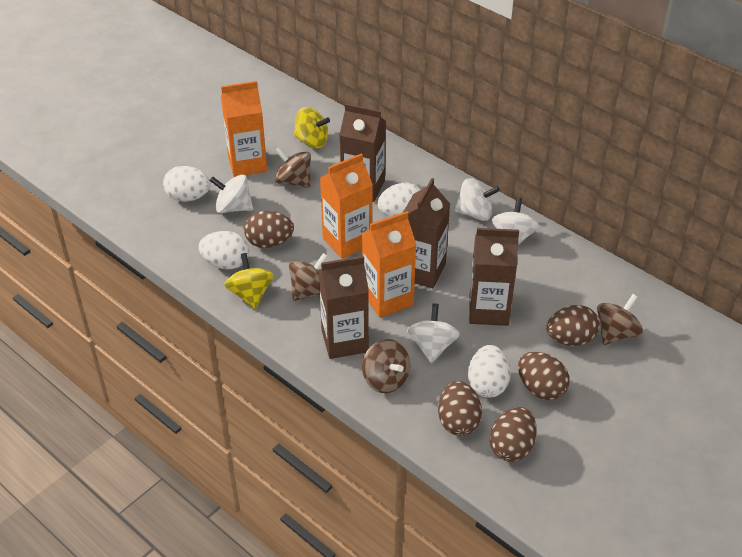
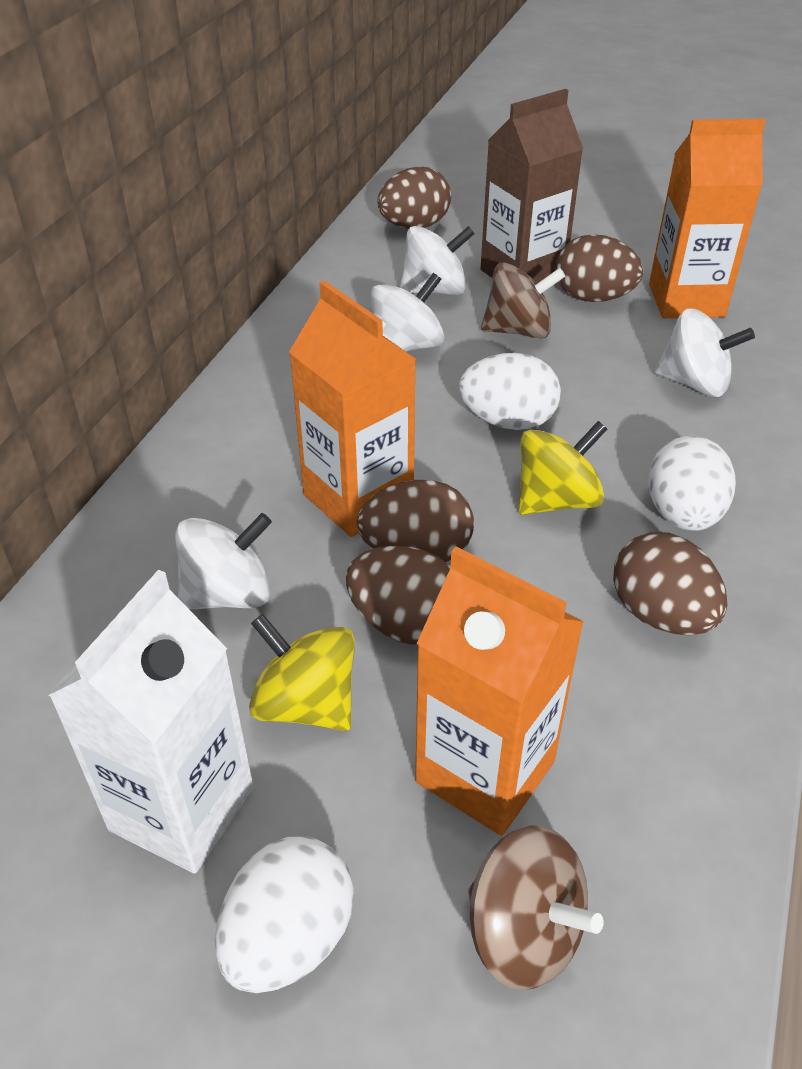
brown carton: [318,256,369,359] [339,103,386,202] [403,178,450,288] [469,228,519,326] = 4 -> [481,89,583,284] = 1
brown spinning top: [275,147,311,188] [289,253,328,301] [362,339,410,393] [597,294,643,345] = 4 -> [468,826,604,990] [481,262,565,339] = 2
white carton: none = 0 -> [48,570,254,874] = 1
white egg: [163,166,211,201] [198,231,249,269] [377,183,421,217] [468,345,511,398] = 4 -> [215,837,354,993] [459,353,561,430] [648,436,736,531] = 3

